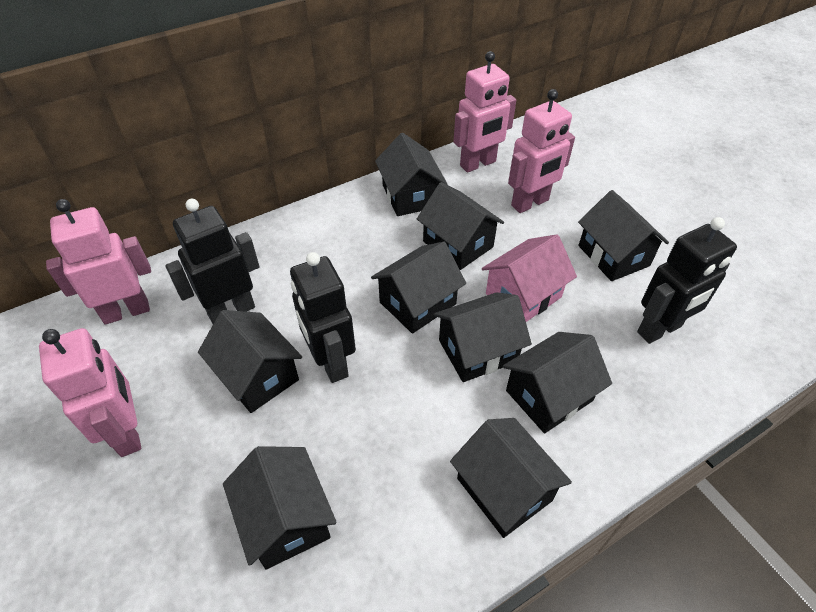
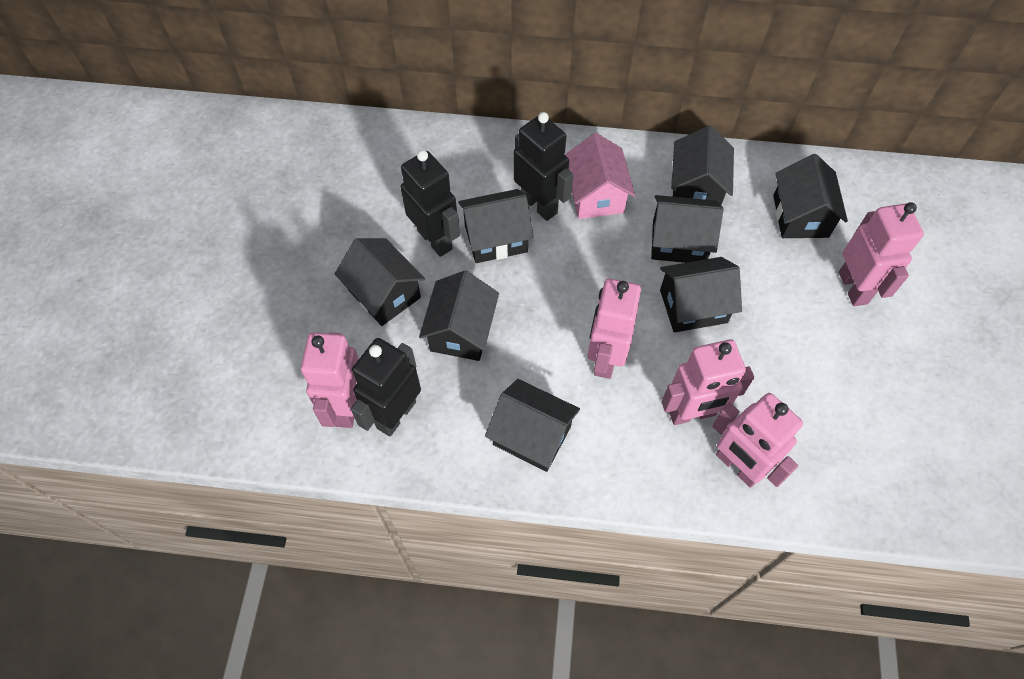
black house: [198,310,302,413] [223,446,337,570] [371,242,466,334] [375,133,447,216] [417,182,504,270] [434,292,532,382] [450,418,572,538] [503,332,612,433] [578,190,669,281] = 9 -> [335,238,425,326] [419,270,499,361] [458,189,534,263] [485,379,580,472] [651,195,723,263] [660,257,742,333] [671,126,734,205] [773,154,848,238] = 8
pink robot: [39,328,141,457] [46,199,151,325] [453,51,516,173] [508,89,575,213] = 4 -> [301,332,359,428] [588,278,641,379] [661,339,754,425] [712,393,803,488] [839,202,924,306] = 5

